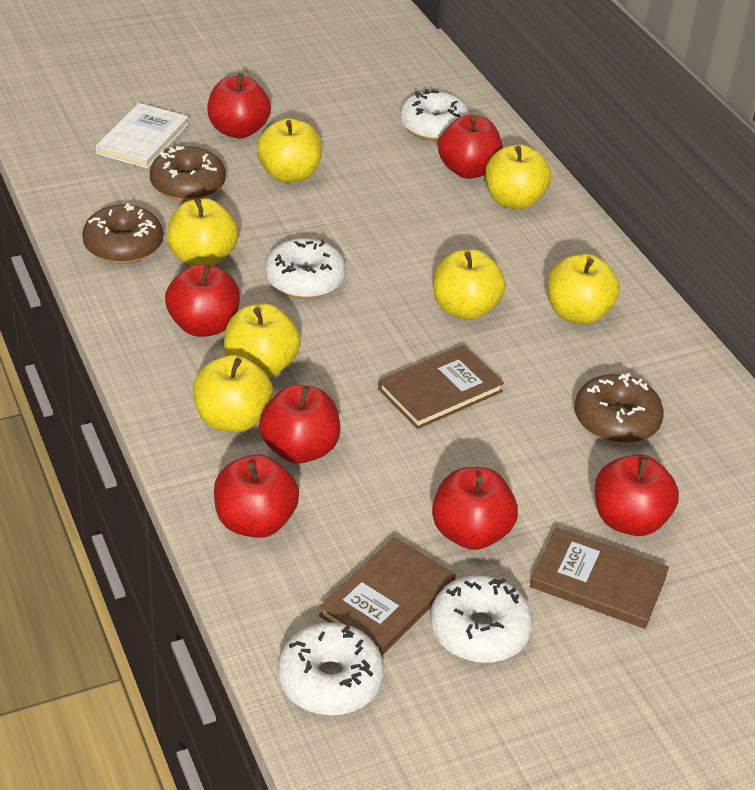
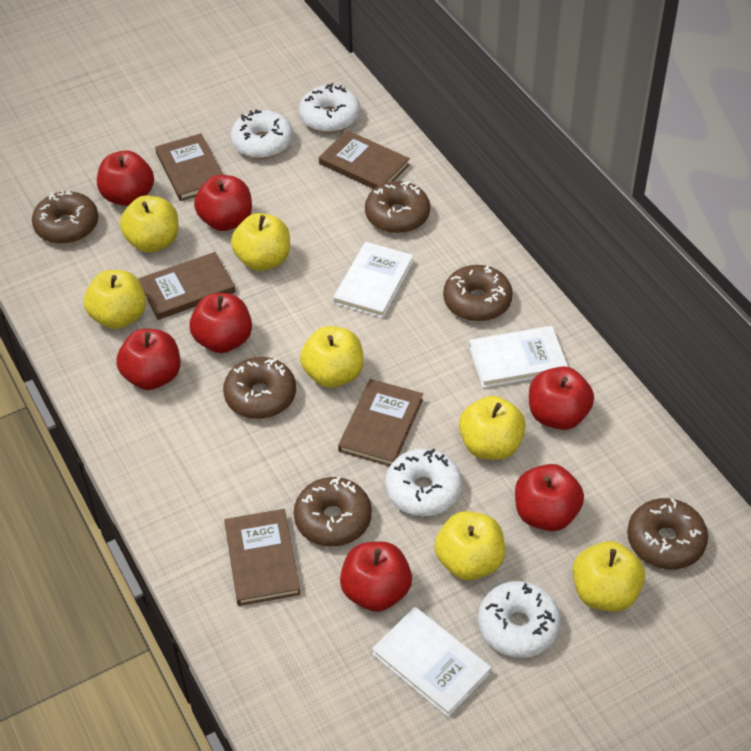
brown book: [319,537,456,656] [378,345,504,429] [530,527,669,629] = 3 -> [138,252,236,320] [155,133,223,201] [224,509,300,606] [319,130,410,189] [338,379,423,466] = 5
brown donut: [82,203,163,264] [150,146,226,201] [574,373,664,444] = 3 -> [32,190,99,244] [223,357,296,419] [294,476,372,547] [365,181,430,233] [443,265,513,322] [627,498,708,569] = 6
white book: [96,103,189,168] = 1 -> [333,242,414,318] [372,607,491,717] [469,326,568,388] = 3

